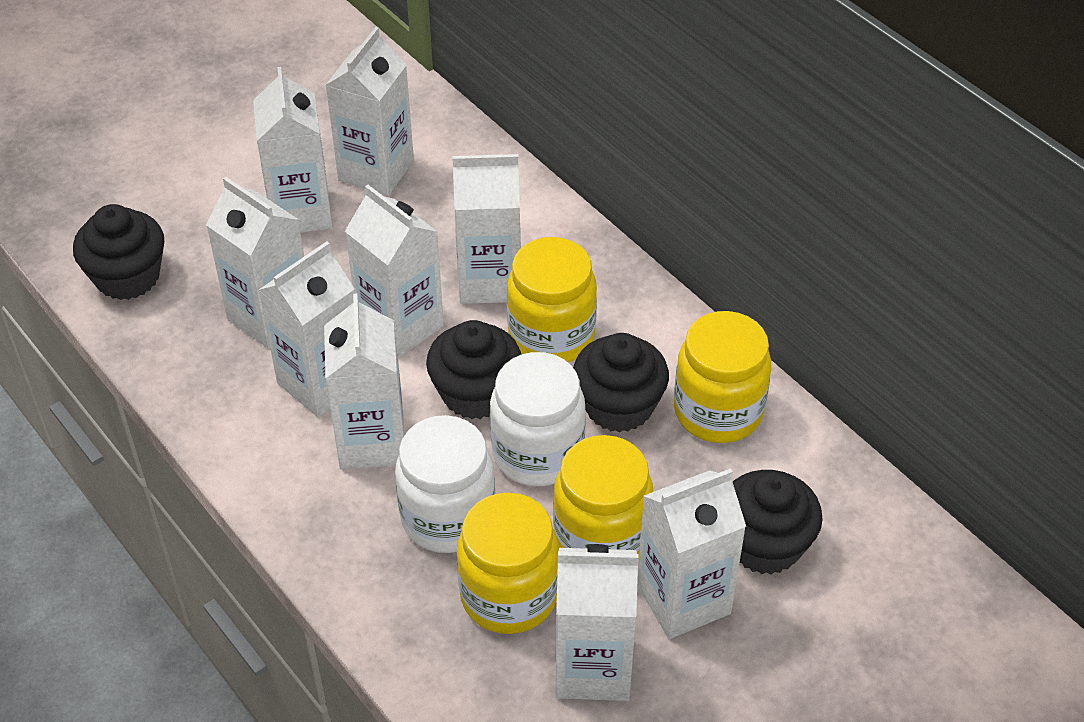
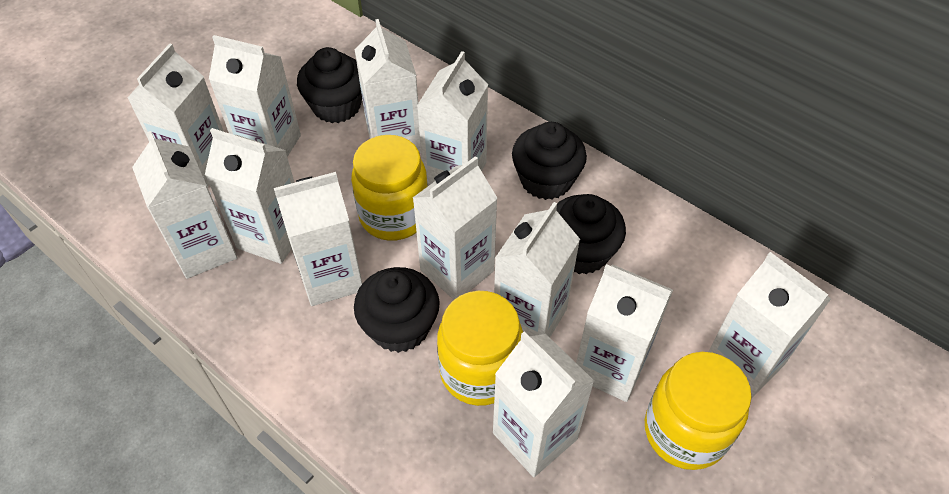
white carton: [206,177,304,349] [253,67,333,233] [259,241,355,417] [324,293,405,470] [326,27,414,196] [345,185,444,358] [452,154,521,304] [555,544,639,701] [637,468,746,639] = 9 -> [127,43,224,187] [132,131,237,279] [205,128,295,264] [209,35,301,157] [274,172,363,306] [355,19,421,153] [413,156,498,300] [417,51,488,185] [493,331,594,477] [494,202,580,337] [576,264,673,402] [708,252,831,398] = 12
white jar: [395,415,495,553] [490,352,586,486] = 2 -> none = 0
yellow jar: [457,493,559,634] [507,237,597,363] [553,435,653,554] [674,311,771,443] = 4 -> [351,135,428,241] [437,291,523,406] [645,352,752,470] = 3

